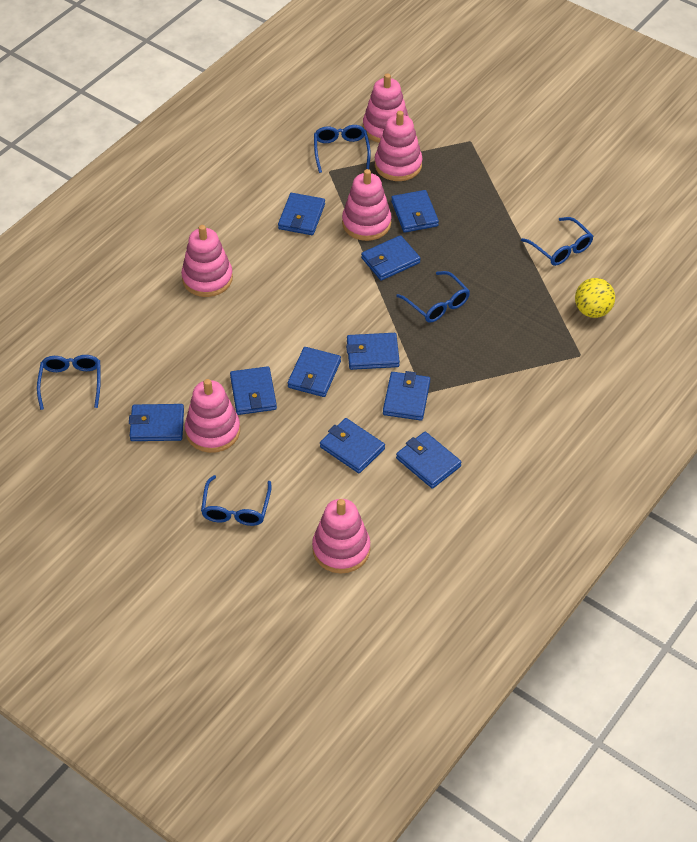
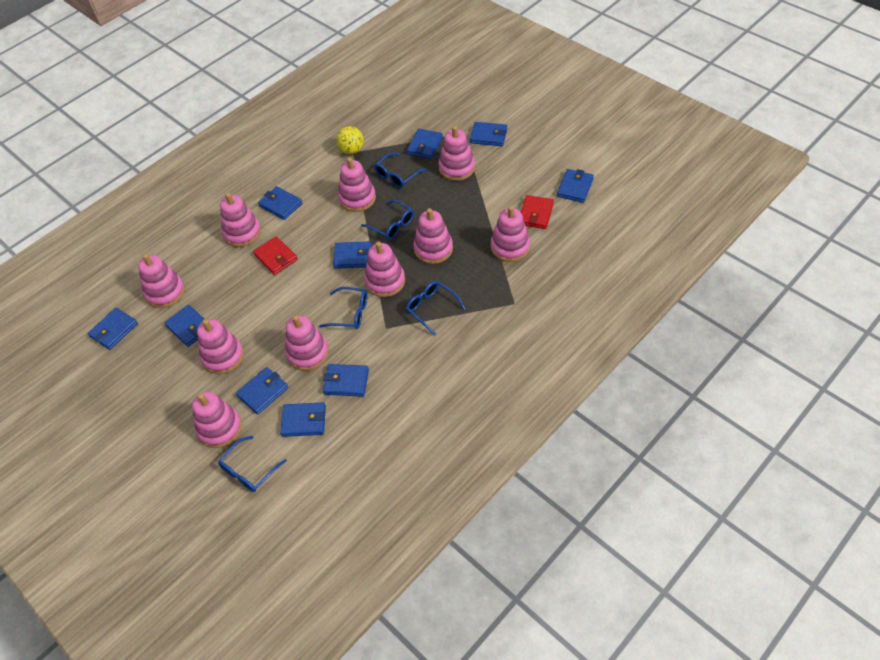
pink stacking toy: [181,225,233,297] [185,379,240,453] [312,499,370,574] [342,169,392,241] [363,73,409,143] [375,111,422,181] = 6 -> [138,254,185,308] [192,392,242,448] [197,319,244,374] [220,193,261,247] [285,315,329,371] [338,157,376,212] [364,241,405,297] [413,208,453,264] [438,126,475,181] [491,206,530,262] = 10
red wallet: none = 0 -> [253,236,298,275] [521,195,554,229] = 2

